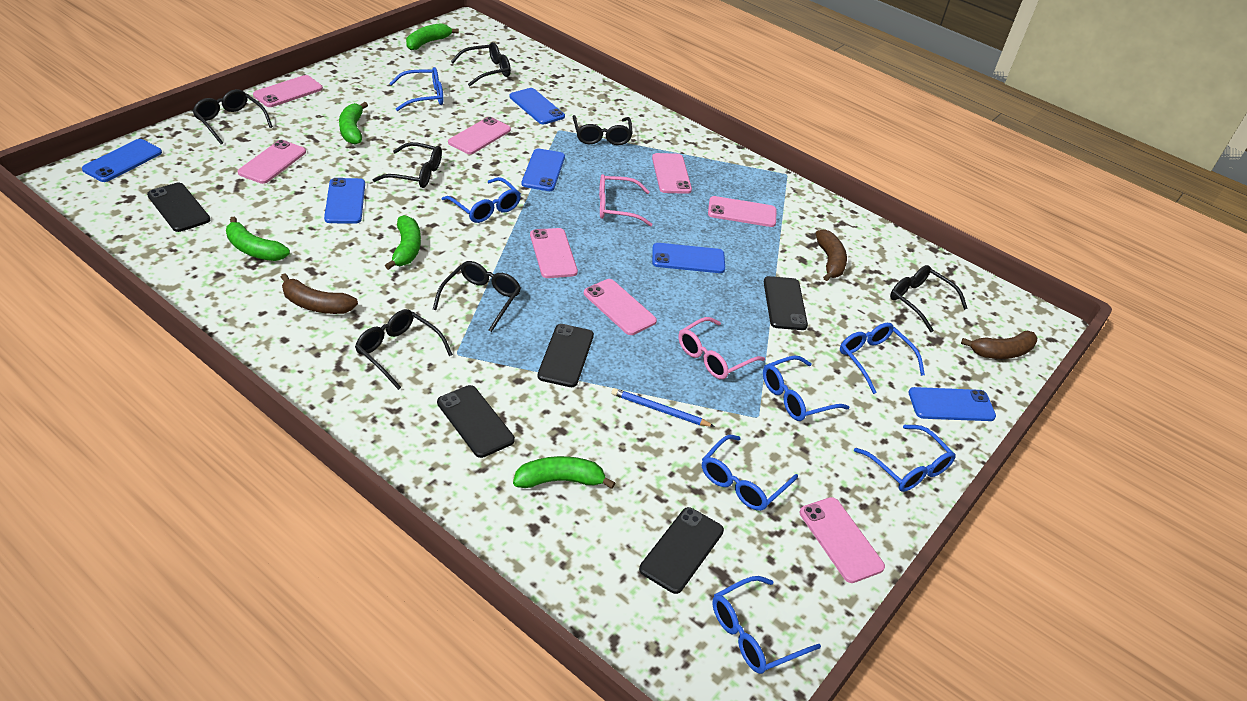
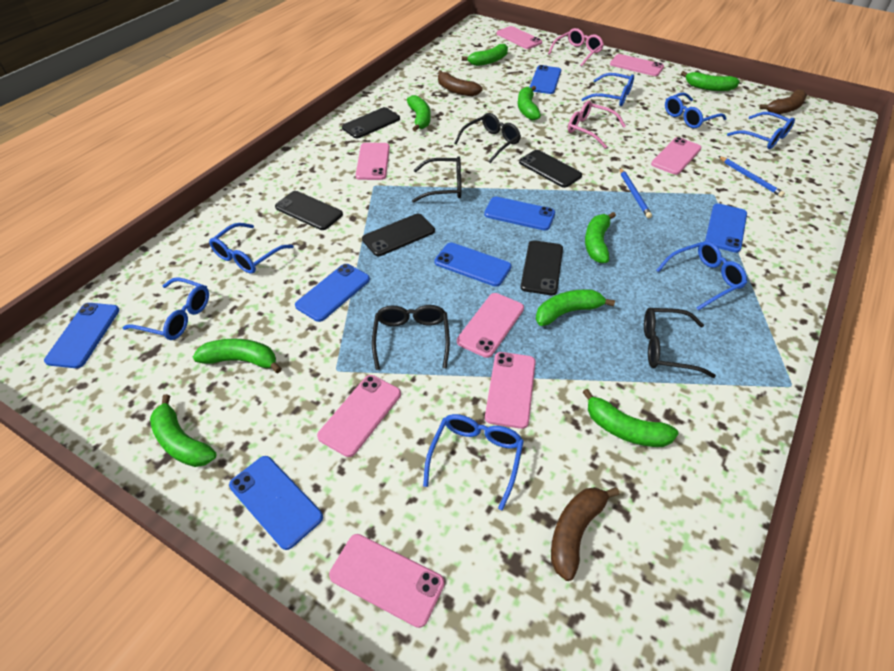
black glasses: [192,89,273,144] [355,309,453,390] [373,142,442,188] [433,261,521,332] [451,42,511,86] [573,115,633,145] [890,265,968,332] = 7 -> [372,305,450,370] [412,156,461,203] [455,113,521,163] [644,307,716,378] = 4
blue pencil: [611,388,715,427] = 1 -> [620,168,652,218] [718,156,785,197] = 2
blue phone: [82,139,162,182] [324,178,365,224] [509,88,565,124] [522,148,565,191] [652,243,725,273] [909,387,996,421] = 6 -> [44,303,120,368] [229,456,323,550] [295,264,370,322] [434,242,512,287] [484,197,555,231] [530,65,561,94] [705,203,747,253] = 7
green banana: [226,217,290,261] [339,102,368,145] [385,215,421,270] [406,23,459,50] [513,456,615,489] = 5 -> [150,394,217,467] [193,339,282,373] [407,95,431,132] [462,44,508,66] [518,86,541,120] [536,289,615,326] [583,389,679,447] [585,212,616,263] [681,71,740,91] = 9

